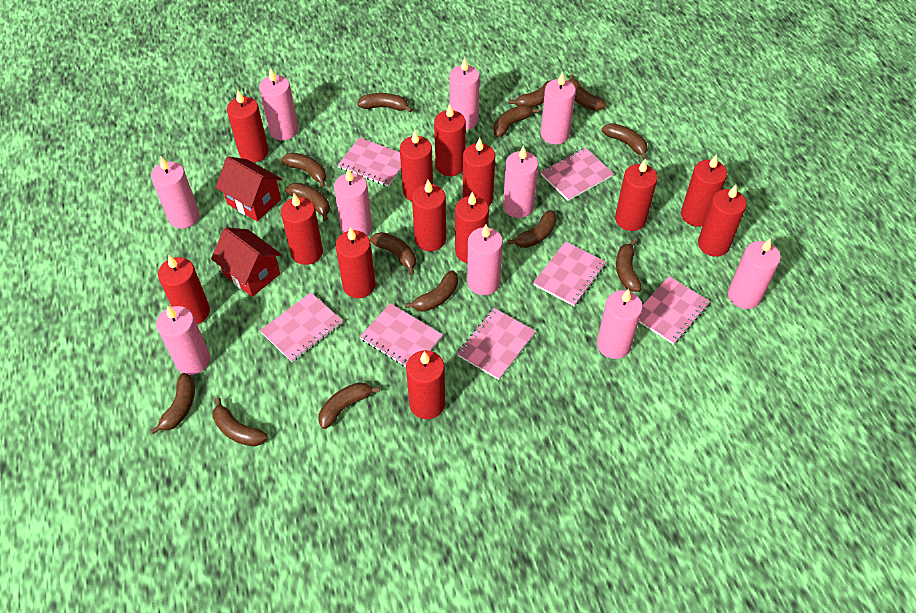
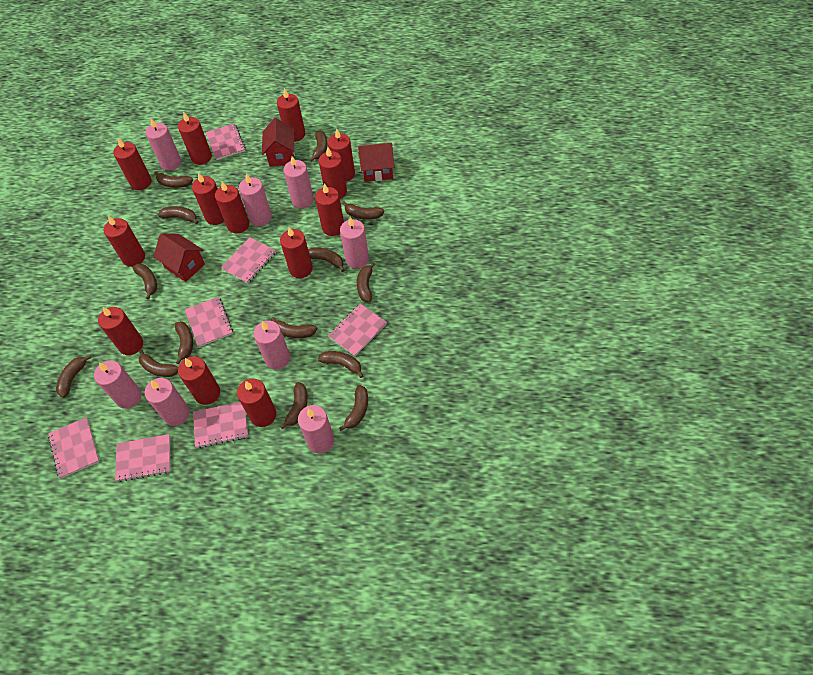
pink candle: [151,157,200,229] [156,305,210,375] [259,67,298,140] [334,168,372,236] [449,57,480,130] [467,224,503,295] [503,145,538,218] [541,71,576,145] [597,289,643,359] [728,238,781,309] = 10 -> [94,361,142,409] [145,378,190,426] [146,117,181,171] [239,174,272,226] [253,321,290,370] [283,156,314,209] [298,405,334,454] [340,217,369,269] = 8
red house: [211,227,282,297] [216,156,282,222] = 2 -> [153,234,205,282] [262,118,295,167] [358,143,394,182] = 3

